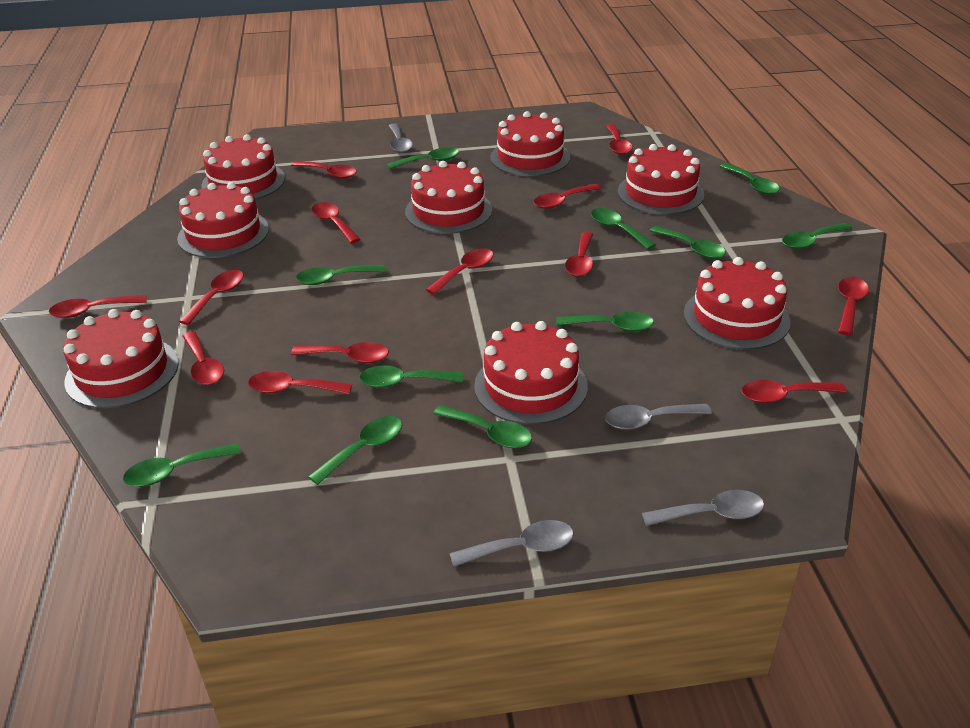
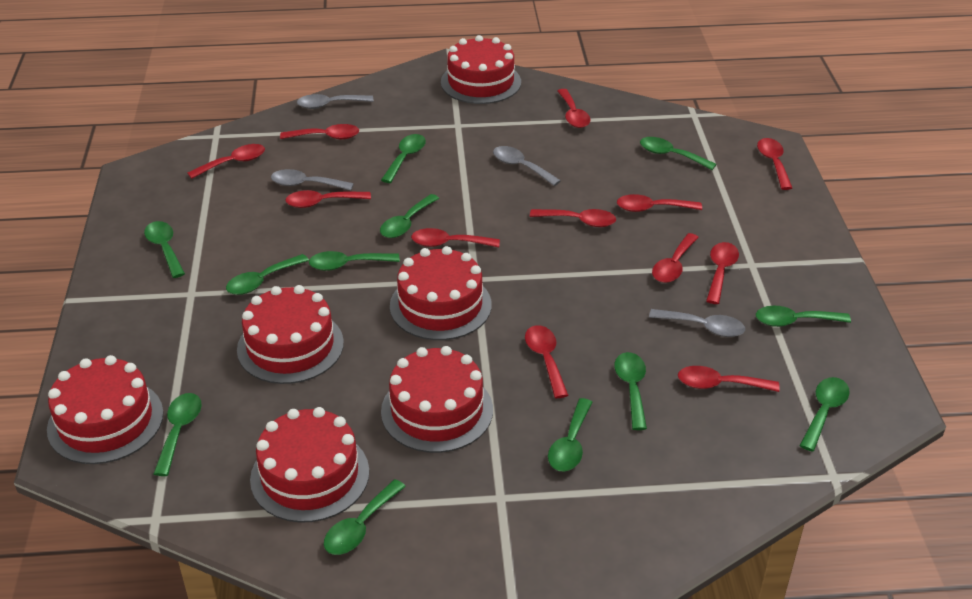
green spoon: [123,443,241,487] [296,265,386,285] [308,416,402,485] [359,366,463,388] [387,148,459,169] [433,405,532,448] [556,312,654,331] [591,208,656,249] [650,226,726,259] [720,163,780,195] [782,223,852,249] = 11 -> [144,221,185,278] [153,393,202,476] [226,254,309,295] [309,251,400,271] [324,479,406,555] [380,194,440,238] [381,134,426,183] [548,398,593,472] [614,352,647,430] [640,137,716,170] [756,306,851,327] [800,377,850,452] = 12
red cake: [63,309,179,408] [177,182,269,258] [202,134,285,200] [405,161,492,234] [474,321,588,425] [491,111,570,176] [618,144,704,215] [684,257,791,350] = 8 -> [47,355,164,464] [237,285,344,384] [250,407,369,523] [381,346,493,453] [390,246,492,340] [441,35,521,104] = 6
red spoon: [49,295,147,318] [179,270,244,325] [183,331,224,385] [248,371,352,394] [291,161,357,179] [291,342,389,363] [311,202,360,243] [426,248,493,295] [534,184,601,209] [565,232,593,277] [606,124,633,155] [741,380,847,403] [838,277,869,335] = 13 -> [187,144,265,179] [280,124,359,139] [285,190,371,208] [411,228,500,247] [525,325,568,398] [530,209,616,227] [558,89,590,128] [617,194,702,212] [652,233,699,283] [678,366,780,392] [706,242,739,304] [757,138,792,190] = 12

